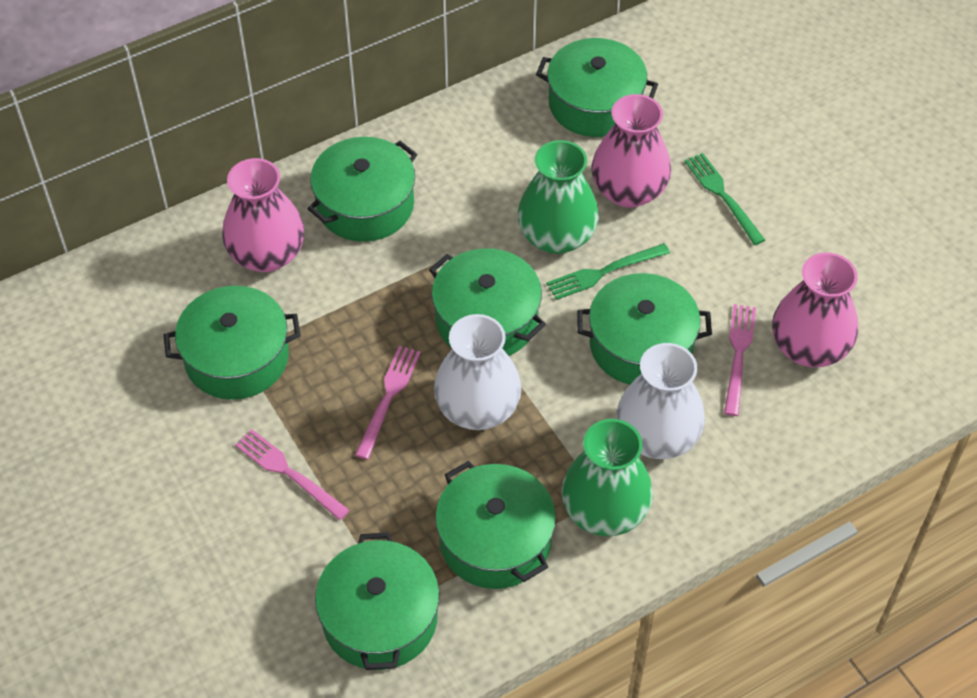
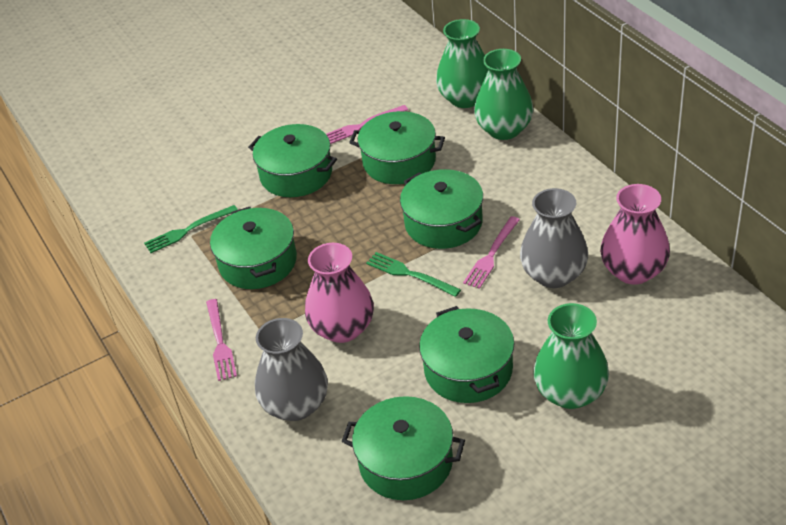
green pot: [164,286,301,400] [308,137,417,242] [315,532,439,670] [429,248,546,356] [435,461,556,589] [536,38,658,137] [577,273,712,385] = 7 -> [210,207,297,289] [248,124,337,197] [342,396,465,500] [349,111,445,184] [400,169,483,249] [419,306,514,403] = 6
green vase: [517,140,599,254] [561,419,653,536] = 2 -> [436,19,489,108] [474,49,533,140] [533,303,609,409] = 3
grey vase: none = 0 -> [255,318,328,421] [520,188,588,288] = 2
pink vase: [222,158,305,272] [591,94,671,208] [772,252,858,367] = 3 -> [305,243,374,343] [600,184,670,285] = 2
white vase: [434,314,522,430] [616,343,705,459] = 2 -> none = 0

